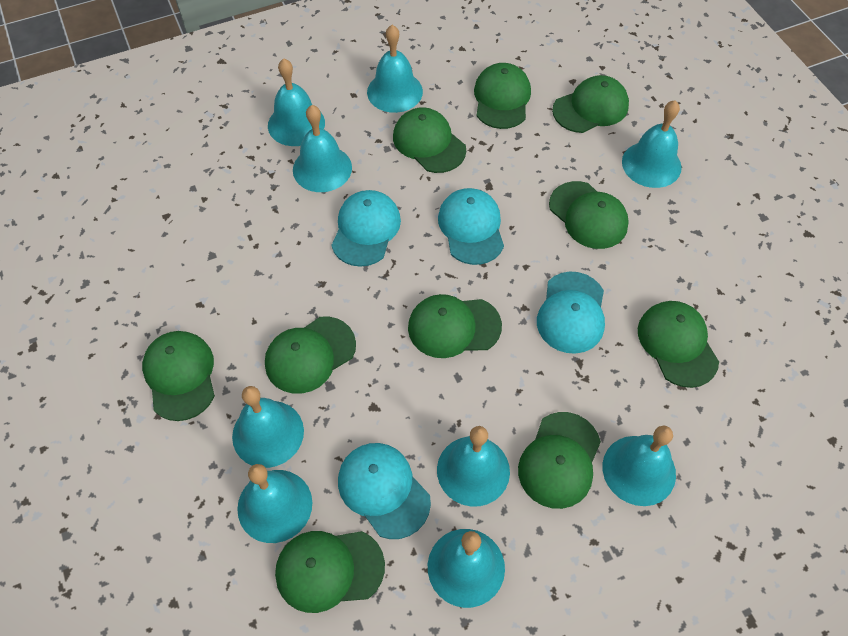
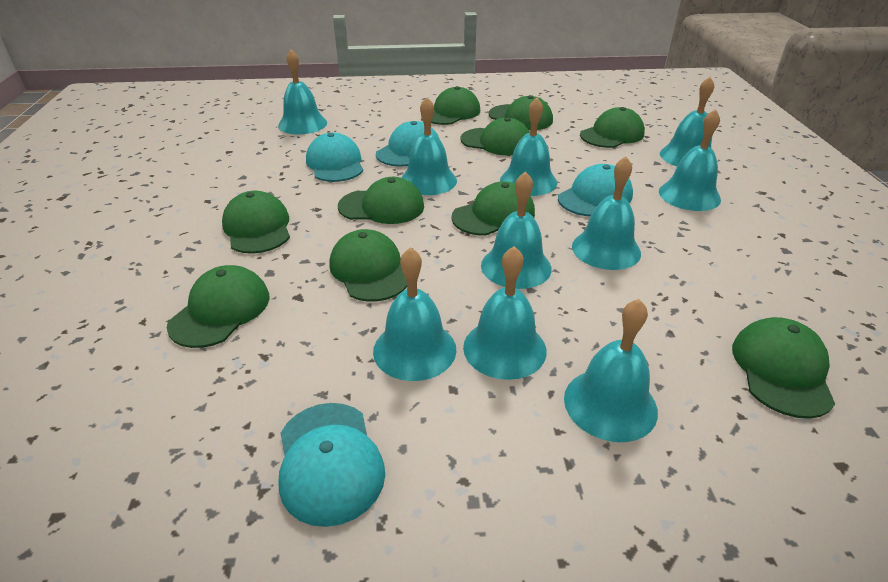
turquoise bell: [232,386,304,468] [237,464,312,543] [268,58,325,146] [293,105,352,192] [367,25,423,113] [428,529,505,608] [437,426,510,507] [603,425,676,506] [622,100,682,188] = 9 -> [278,50,327,134] [373,247,456,381] [401,97,457,195] [463,246,547,380] [481,171,552,289] [500,98,557,196] [564,299,658,442] [572,156,641,270] [659,109,721,211] [660,77,714,166] = 10

